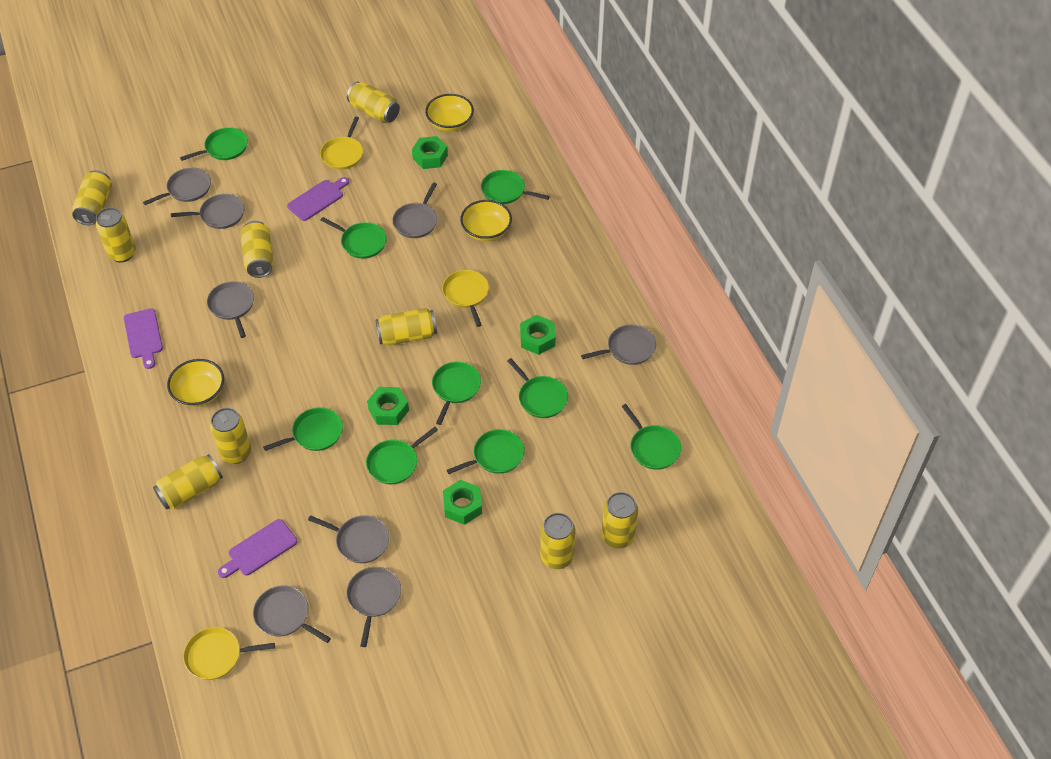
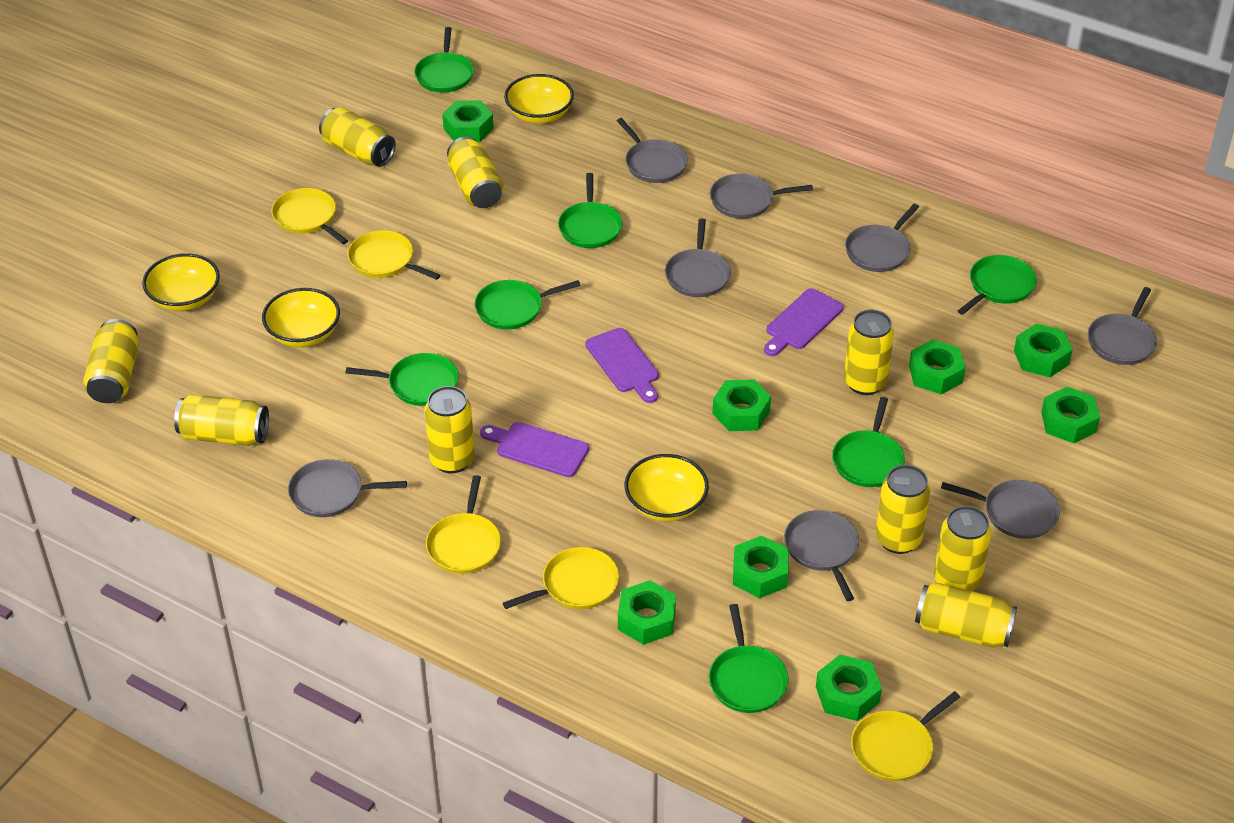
green nut: [367,387,409,425] [412,136,448,169] [443,480,482,525] [520,315,555,355] = 4 -> [442,100,494,142] [618,580,676,645] [712,379,771,431] [733,536,789,598] [816,655,882,721] [909,340,965,394] [1014,324,1073,377] [1041,387,1100,443] = 8
green pan: [180,127,248,161] [263,407,343,451] [321,217,387,259] [366,427,438,484] [432,362,481,425] [447,429,525,474] [481,170,550,204] [507,358,568,418] [622,404,681,470] = 9 -> [346,353,459,406] [414,27,474,92] [475,280,581,330] [558,173,623,248] [709,604,788,713] [832,397,905,487] [958,255,1037,315] = 7
yellow bowl: [167,359,224,407] [425,94,474,131] [460,200,512,241] = 3 -> [142,253,220,311] [262,288,340,347] [504,74,574,124] [624,454,709,522] = 4
yellow pan: [183,627,275,680] [320,117,363,170] [442,270,489,327] = 3 -> [271,188,348,244] [348,230,440,280] [426,475,501,574] [503,547,619,609] [851,691,960,781] = 5

